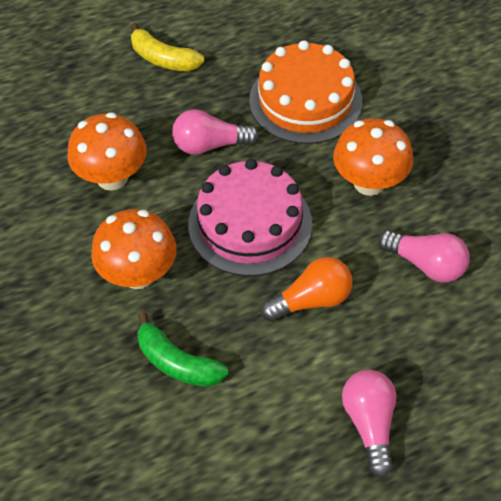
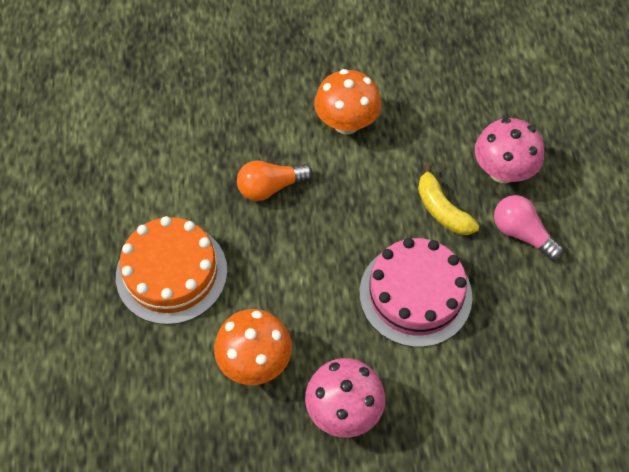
green banana: [137,312,228,387] = 1 -> none = 0
orange mushroom: [67,112,147,190] [91,209,176,289] [333,118,413,196] = 3 -> [214,309,292,385] [314,69,381,135] = 2
pink light bulb: [172,110,259,155] [342,370,397,478] [378,230,470,283] = 3 -> [494,195,563,261] = 1
pink mushroom: none = 0 -> [305,358,385,438] [475,118,544,183] = 2

